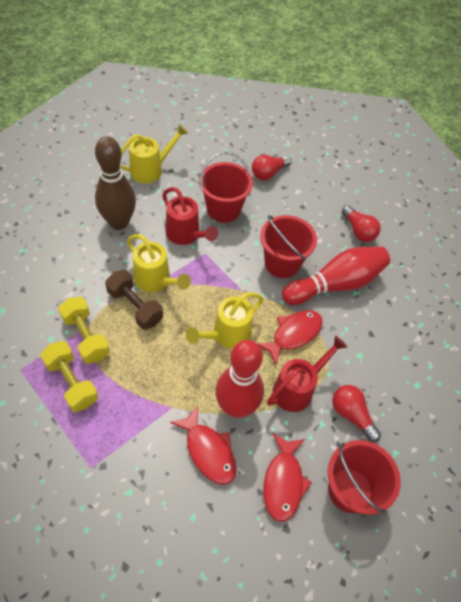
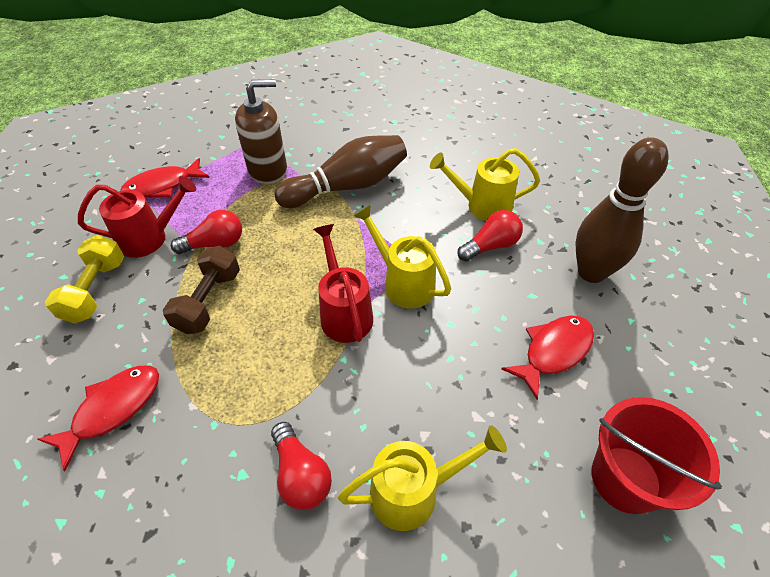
brown bowling pin: [95,137,136,230] = 1 -> [274,135,407,208] [575,137,669,283] = 2
brown soap dispenser: none = 0 -> [235,79,287,184] = 1
red bowling pin: [215,340,264,418] [282,247,390,305] = 2 -> none = 0
red bucket: [199,152,253,223] [260,215,317,278] [328,440,401,515] = 3 -> [591,397,722,514] = 1
yellow dumbbell: [40,341,98,412] [58,297,110,364] = 2 -> [45,235,124,324] = 1

